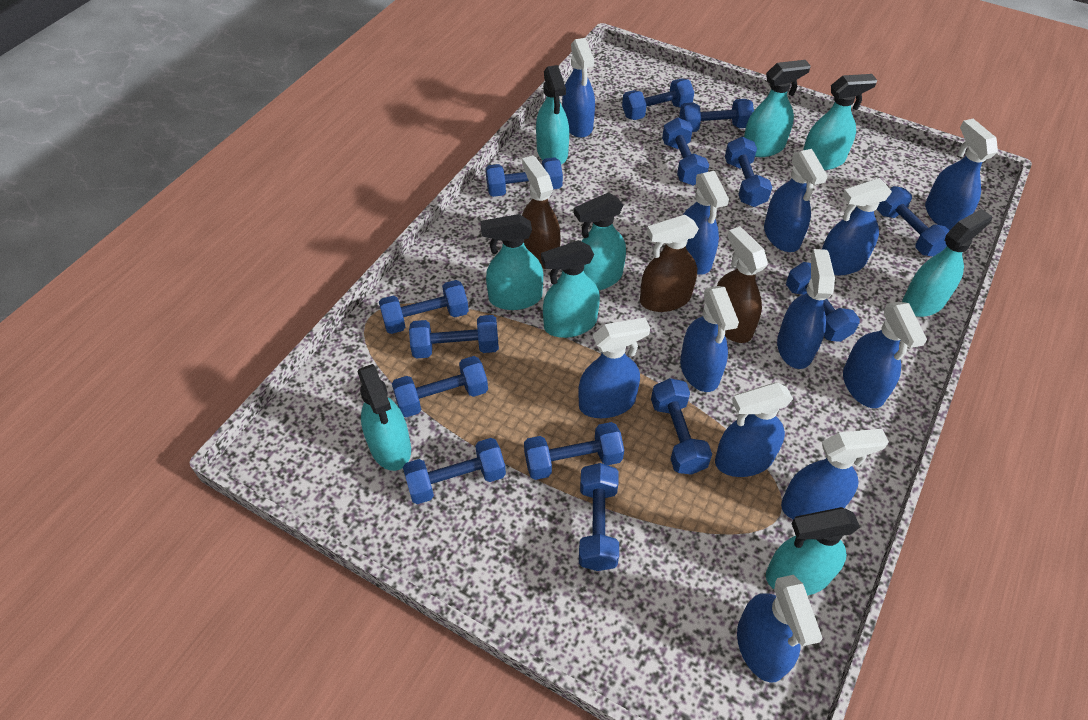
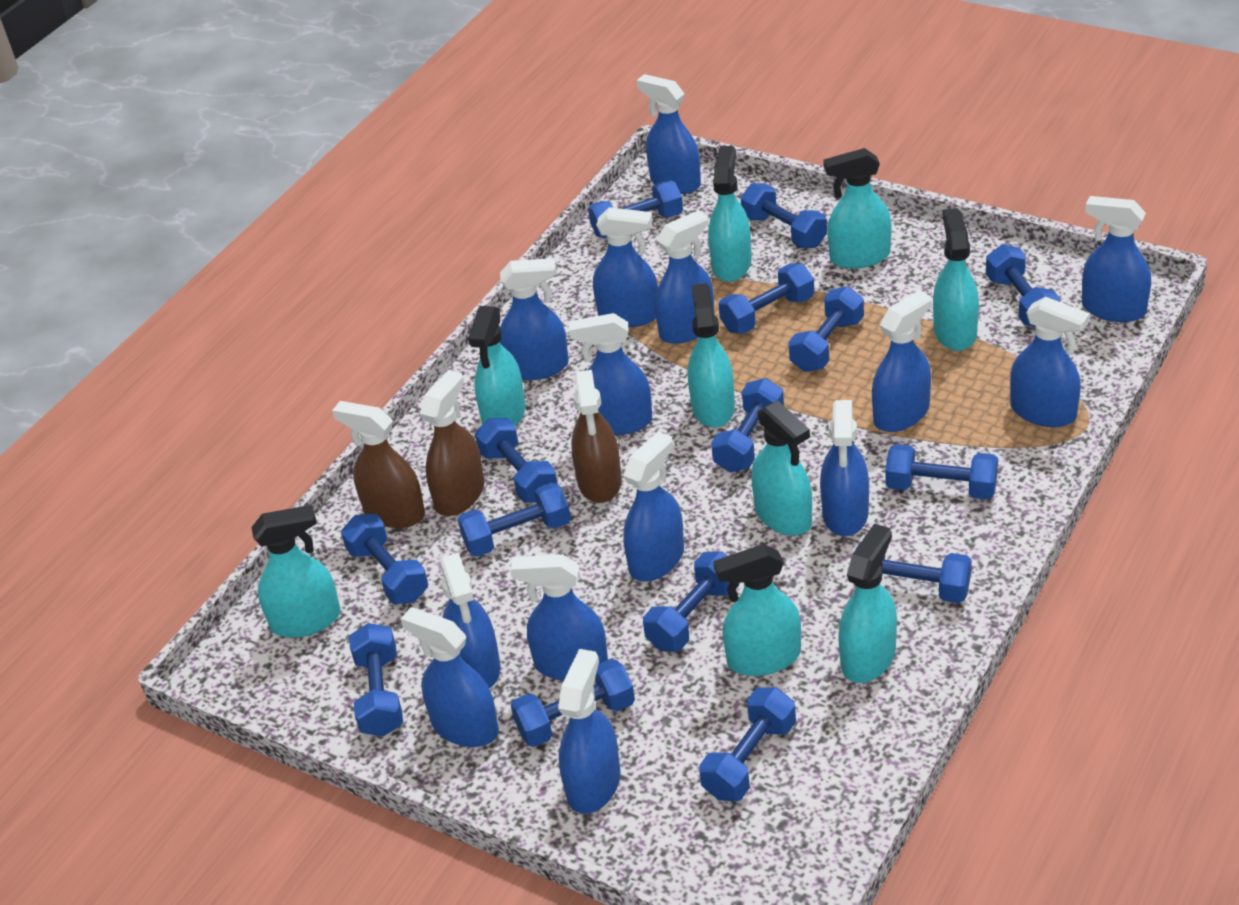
blue dumbbell: [379,280,469,334] [392,356,488,417] [403,438,506,504] [409,315,499,359] [485,157,563,197] [524,422,624,480] [579,463,619,571] [622,79,694,120] [651,378,712,475] [662,118,709,186] [679,99,754,132] [725,137,772,207] [786,262,860,342] [876,186,950,256] = 14 -> [341,514,428,604] [349,623,403,736] [458,482,571,557] [475,418,558,503] [511,659,635,747] [588,180,683,238] [643,552,739,651] [699,687,796,801] [711,378,784,472] [719,263,814,334] [740,183,827,248] [789,286,864,372] [856,542,971,603] [885,444,998,500] [986,244,1060,327] = 15
blue spray bottle: [562,38,595,138] [578,317,650,418] [680,286,739,392] [683,171,729,275] [715,382,793,477] [737,575,823,682] [764,149,828,252] [777,249,835,369] [781,429,889,520] [822,178,892,276] [843,302,927,408] [925,119,998,230] = 12 -> [401,607,499,747] [440,553,501,688] [500,258,569,380] [510,554,608,681] [558,649,621,814] [569,313,652,435] [593,207,658,327] [623,431,684,582] [636,74,701,194] [655,210,714,344] [820,400,869,536] [872,290,931,432] [1010,297,1090,427] [1082,196,1151,322] = 14

